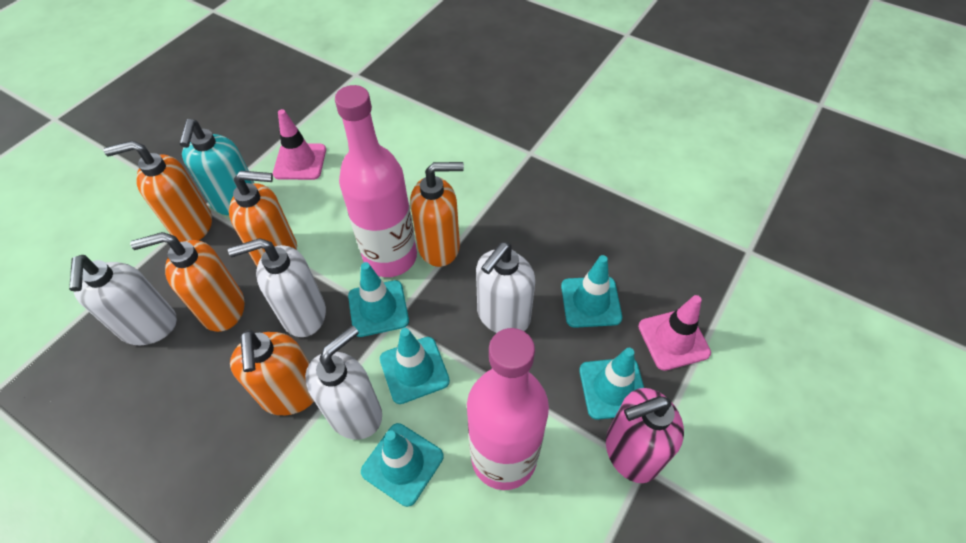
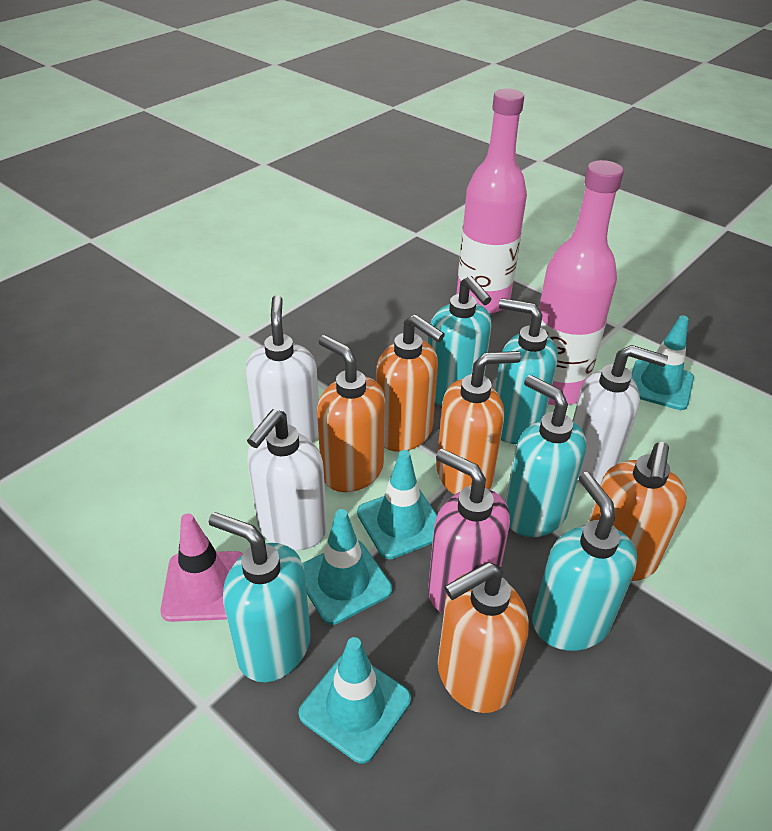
pink traffic cone: [273,109,326,180] [638,295,711,371] = 2 -> [160,513,243,622] = 1
turquoise soap dispenser: [180,119,254,215] = 1 -> [209,512,311,682] [428,276,492,406] [495,298,558,444] [505,375,586,537] [532,472,637,651] = 5
turquoise traffic cone: [348,262,409,337] [361,423,444,507] [380,328,450,404] [561,255,622,328] [579,348,644,420] = 5 -> [299,637,411,764] [302,509,392,625] [357,450,437,559] [631,315,694,410] = 4
white soap dispenser: [69,255,177,345] [228,238,326,337] [305,326,382,440] [476,242,535,333] = 4 -> [245,295,319,442] [247,409,327,550] [573,345,668,485] = 3

